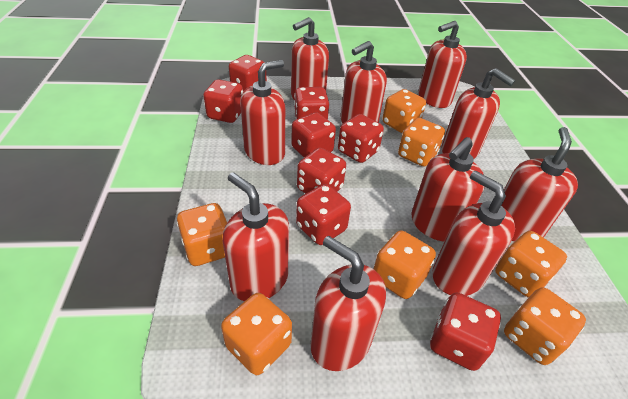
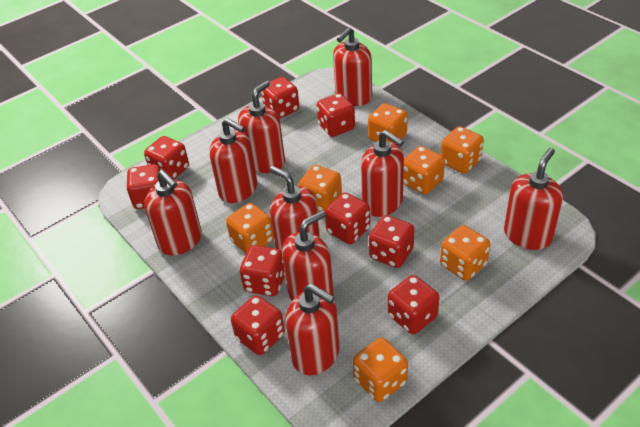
red dice: [204,79,243,123] [229,55,267,91] [291,112,336,157] [294,87,329,120] [296,184,351,245] [297,148,346,193] [338,114,384,163] [430,293,501,371] = 8 -> [127,164,161,209] [144,136,189,180] [231,295,285,355] [240,245,285,296] [261,77,299,119] [317,93,355,137] [325,193,370,244] [369,215,414,268] [388,275,439,334] = 9
red soap dispenser: [222,172,289,301] [240,60,285,165] [291,17,329,100] [310,236,386,371] [341,41,387,124] [411,137,485,242] [418,21,467,108] [432,171,515,296] [442,68,516,159] [501,127,578,242] = 10 -> [144,170,202,256] [209,118,257,203] [238,81,285,173] [270,166,320,250] [282,211,334,301] [285,284,340,375] [333,27,372,106] [361,130,404,217] [504,148,563,250] = 9

